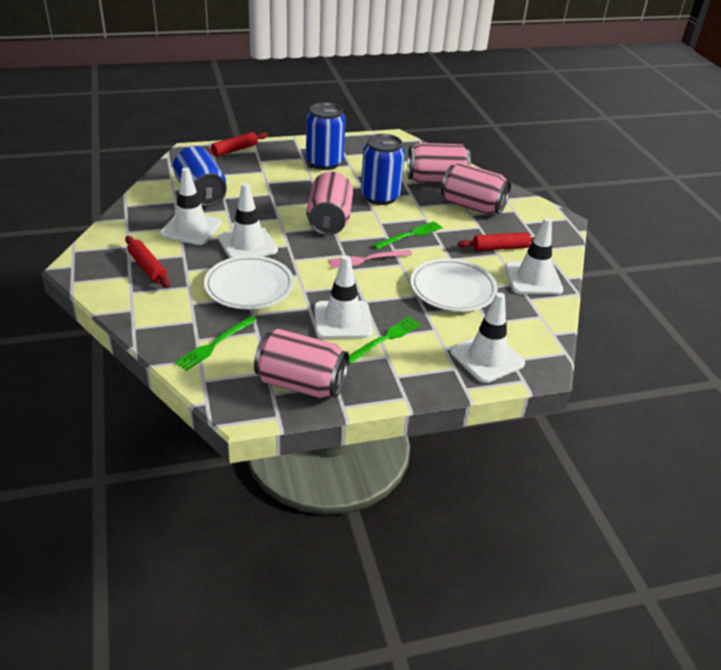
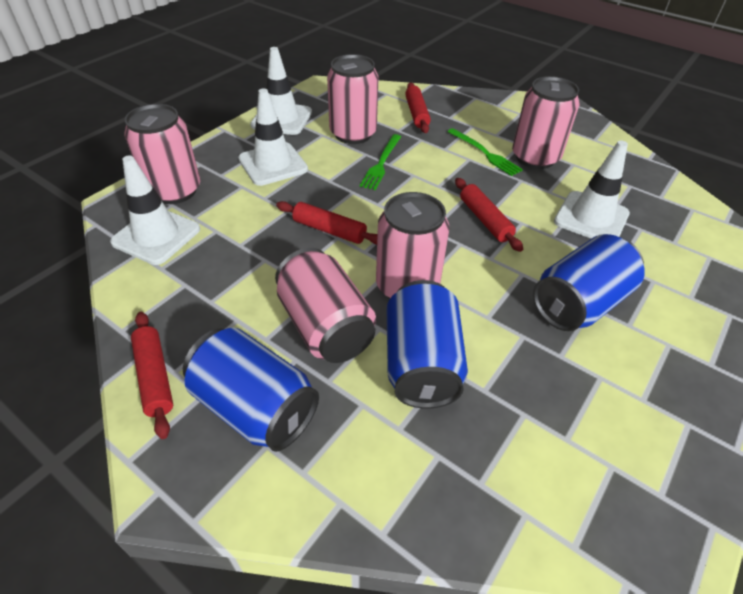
green fork: [175,316,257,371] [349,317,421,364] [373,221,443,250] = 3 -> [360,134,401,190] [447,128,523,176] = 2
pink can: [254,329,349,398] [306,172,353,235] [407,143,471,183] [441,162,511,215] = 4 -> [124,104,200,204] [275,248,376,363] [327,54,379,144] [376,192,450,299] [512,76,580,169] = 5
pink fork: [328,250,412,269] = 1 -> none = 0
red rolling pin: [125,236,170,288] [205,132,268,157] [458,232,535,251] = 3 -> [131,312,173,439] [276,201,378,245] [405,82,431,133] [455,178,523,252] = 4
white plate: [204,255,294,309] [410,258,498,312] = 2 -> none = 0
white traffic cone: [160,167,222,245] [218,183,278,258] [314,255,372,339] [450,292,525,383] [505,218,563,295] = 5 -> [110,155,200,265] [238,88,308,186] [250,47,312,135] [554,141,630,239] = 4

